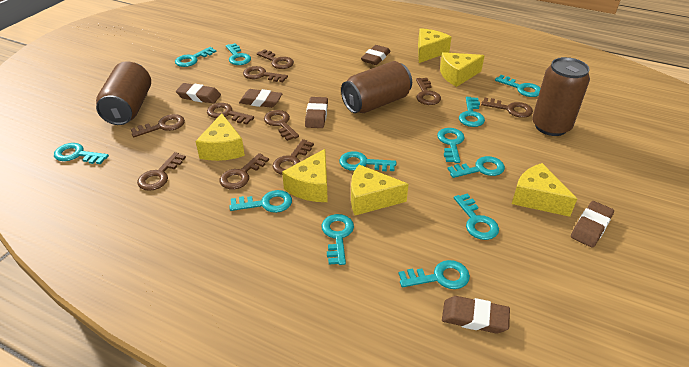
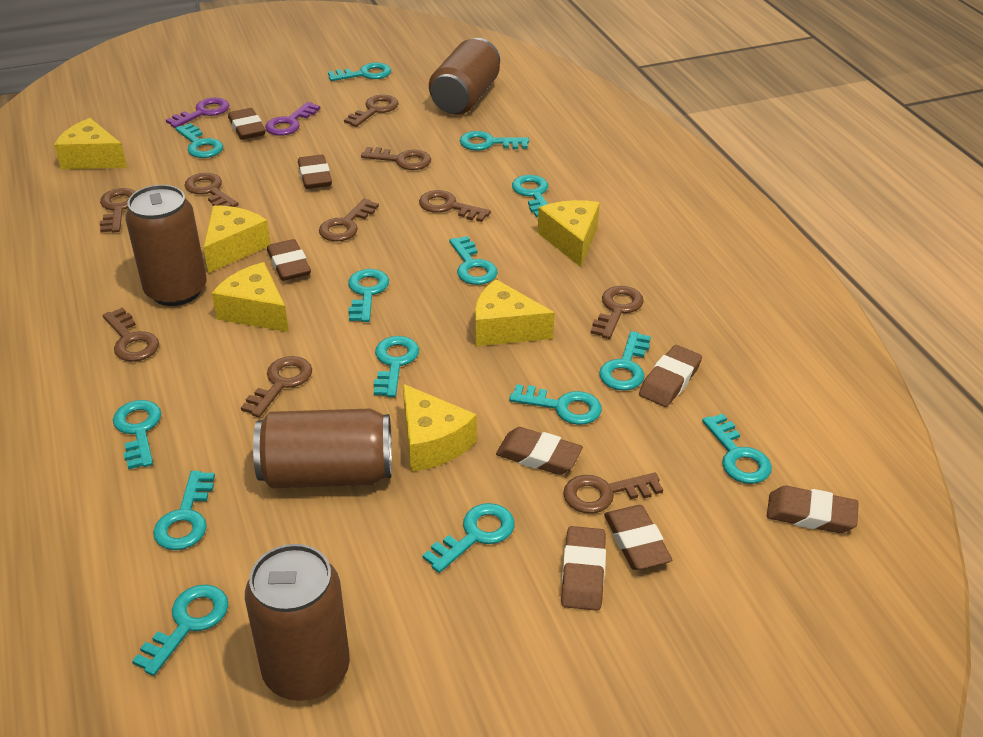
brown can: [96,62,151,125] [341,61,412,113] [532,57,590,136] = 3 -> [125,185,207,306] [245,544,350,701] [253,408,392,488] [429,38,500,115] = 4
brown eraser: [176,83,221,104] [239,89,283,108] [305,97,328,128] [361,45,390,65] [442,296,510,333] [571,201,614,248] = 6 -> [228,108,266,140] [267,239,311,281] [298,155,332,189] [496,427,583,475] [561,526,606,611] [604,505,672,570] [639,345,702,407] [767,486,859,533] = 8
purple key: none = 0 -> [166,97,229,128] [265,102,320,136] = 2
turquoise key: [54,143,109,164] [175,47,217,67] [226,43,251,65] [229,190,292,213] [321,214,354,265] [339,151,396,171] [399,260,470,289] [437,128,465,163] [448,156,505,178] [454,194,499,240] [459,97,485,127] [495,75,541,97] = 12 -> [113,400,161,469] [132,584,228,676] [153,471,215,550] [175,123,223,158] [328,62,391,81] [348,269,389,322] [374,336,419,397] [423,503,514,573] [449,236,498,285] [460,131,529,150] [509,384,602,425] [512,175,548,218] [599,331,651,390] [702,414,772,484] = 14

